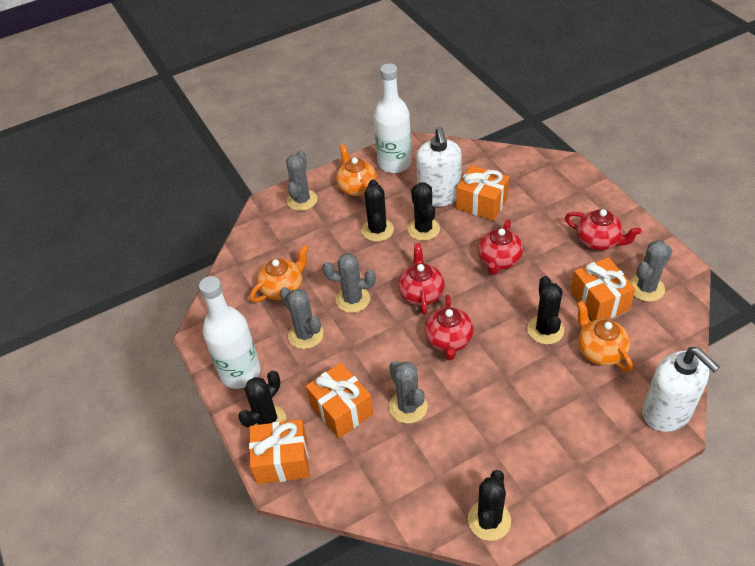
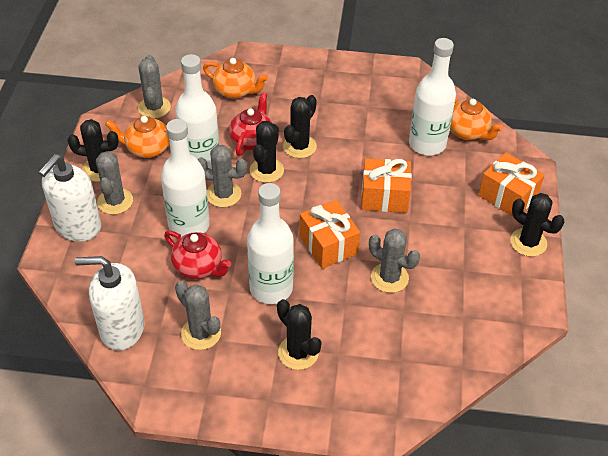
orange gift: [249,419,309,484] [306,363,373,438] [456,165,509,221] [570,257,636,321] = 4 -> [300,200,360,269] [361,158,412,213] [478,152,545,217] = 3
red teapot: [398,243,445,315] [425,295,474,360] [478,219,523,275] [565,209,642,250] = 4 -> [164,231,231,279] [229,92,272,156] = 2
white bottle: [199,276,261,389] [374,63,412,173] = 2 -> [161,119,210,237] [175,54,219,169] [247,183,294,304] [409,38,456,156] = 4

